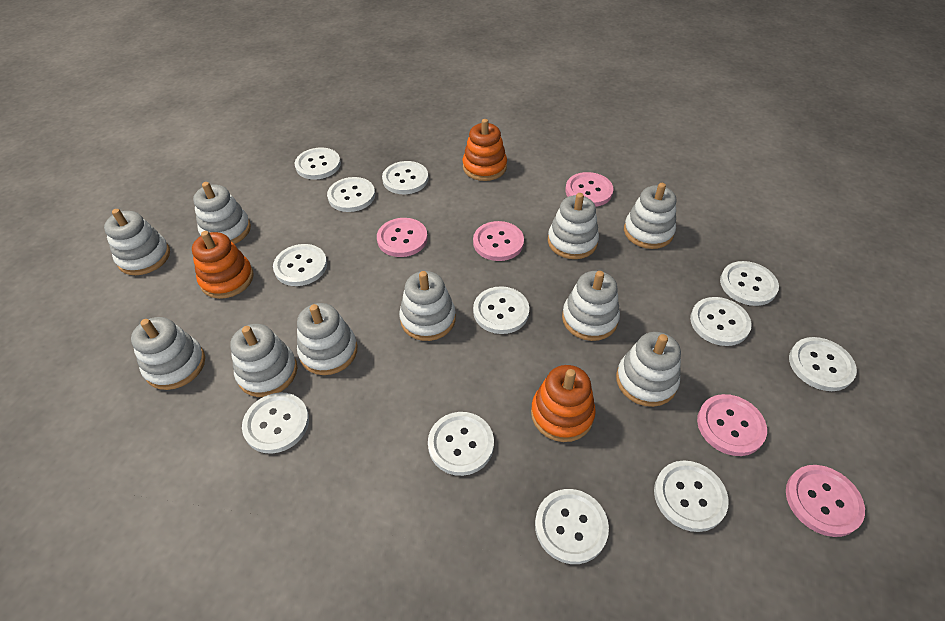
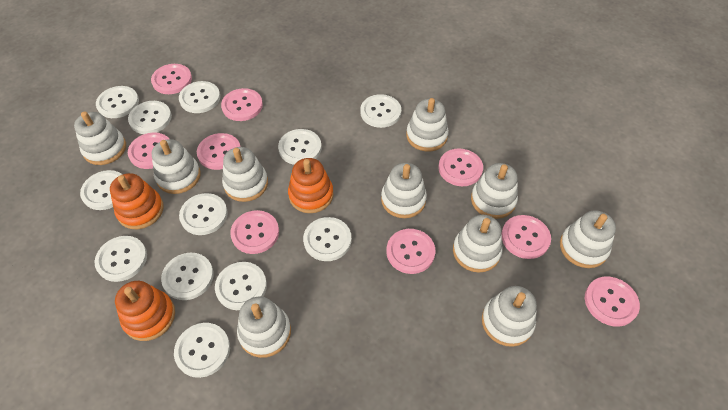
pink button: [377,218,428,257] [473,221,524,261] [565,172,614,207] [697,394,767,456] [786,465,865,537] = 5 -> [128,132,169,169] [151,64,192,94] [197,133,241,170] [221,88,263,121] [230,210,279,254] [386,229,435,274] [438,148,483,186] [501,215,551,259] [585,277,640,327] = 9

